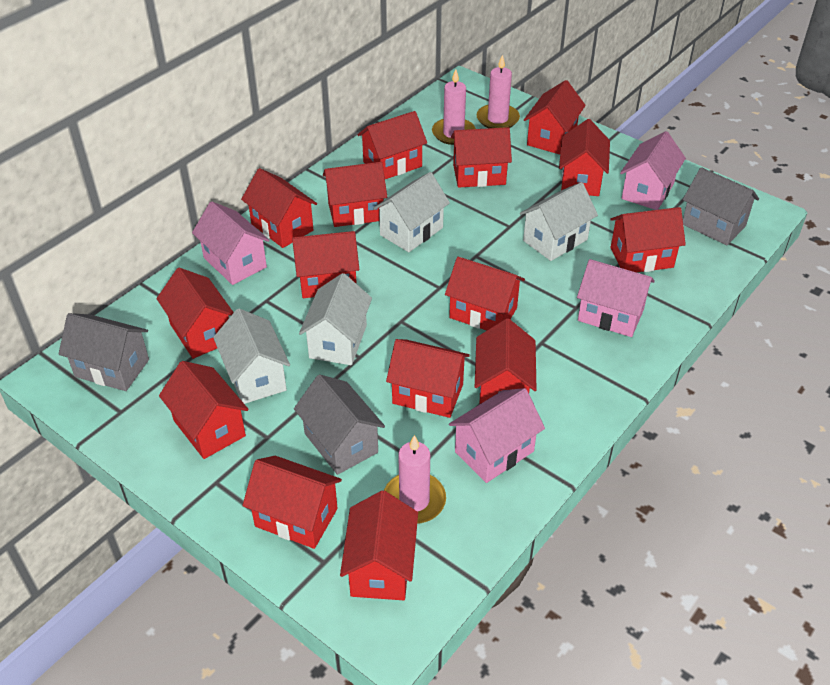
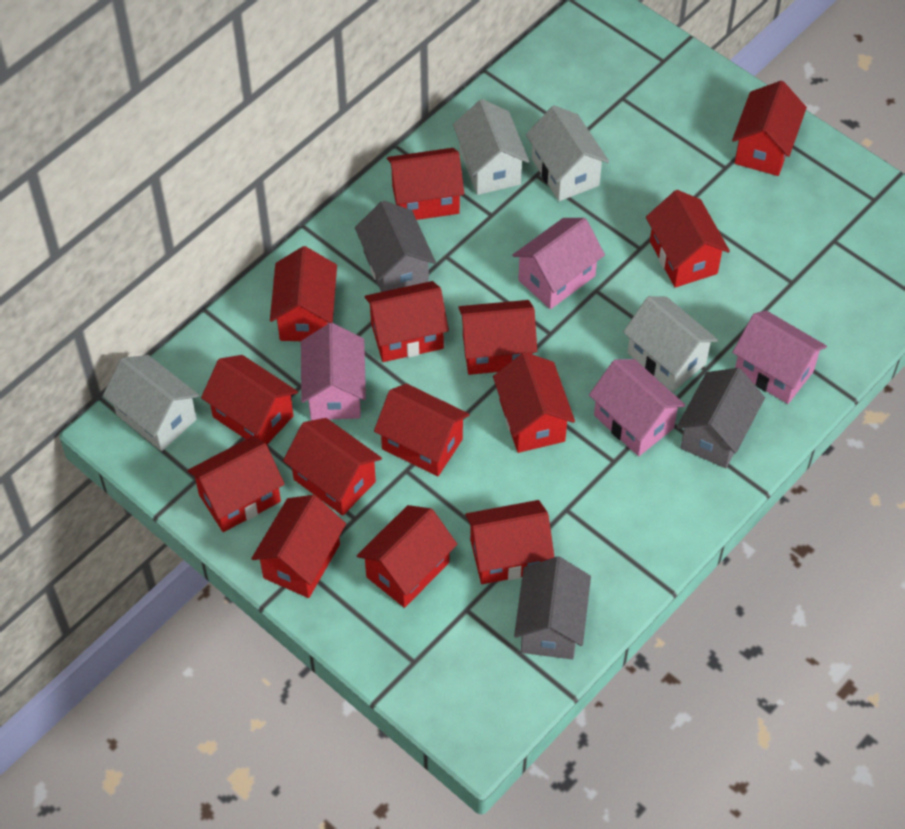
pink candle: [384,435,446,524] [432,69,476,145] [476,55,520,128] = 3 -> none = 0
red house: [157,268,234,359] [159,361,249,459] [241,168,317,248] [242,456,342,549] [292,231,360,298] [323,162,387,227] [340,490,418,600] [357,111,427,179] [386,339,470,418] [445,257,525,331] [451,127,512,188] [475,318,537,405] [524,80,586,154] [559,119,610,196] [611,207,686,272] = 15 -> [187,436,285,532] [201,355,298,445] [251,495,346,598] [270,246,337,341] [283,418,382,516] [357,505,457,608] [365,281,449,362] [374,383,470,477] [387,148,464,220] [458,300,537,375] [465,500,554,584] [493,352,575,453] [646,190,730,288] [732,81,807,176] = 14

